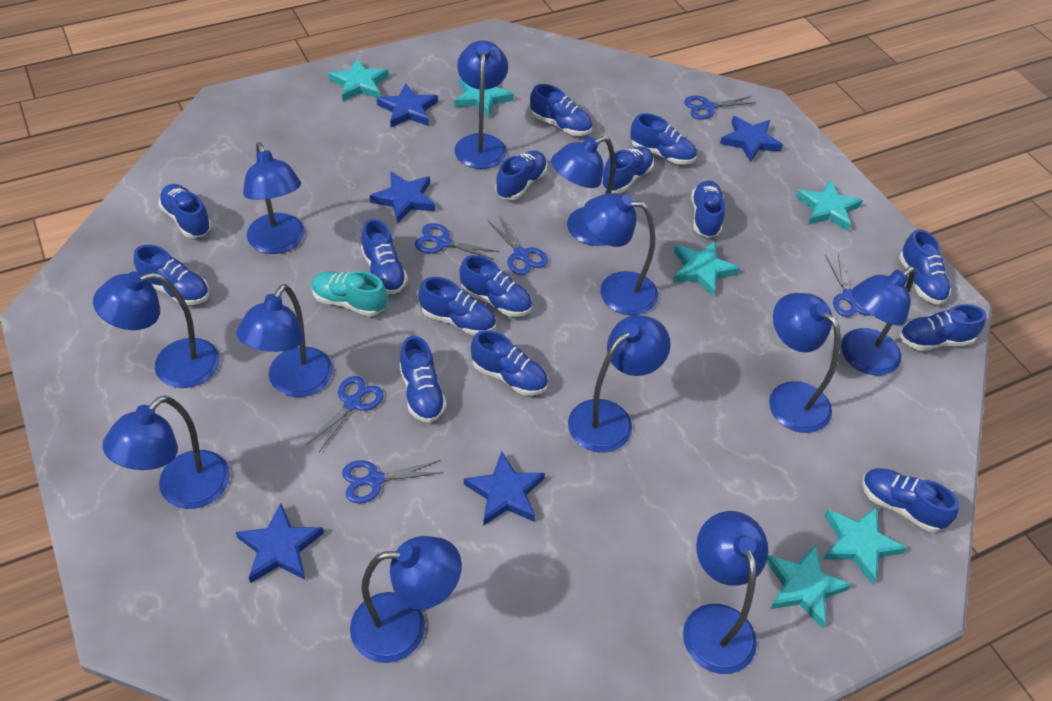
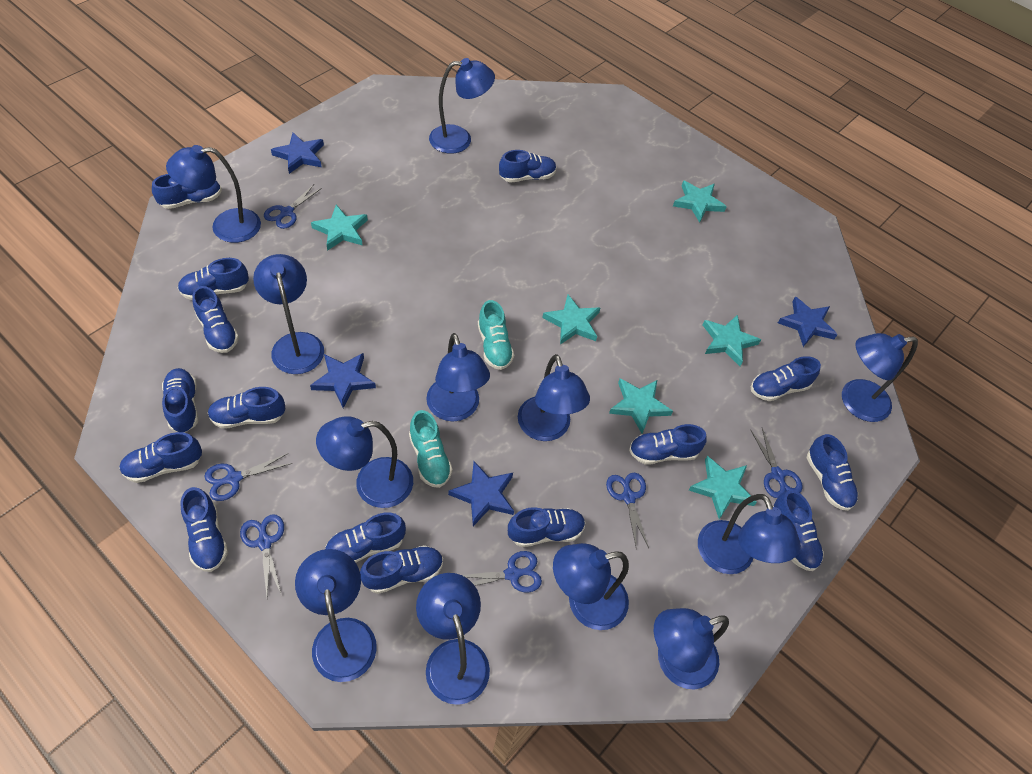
blue star: [236,503,324,583] [370,171,435,223] [377,84,438,127] [464,451,545,526] [720,116,783,162] = 5 -> [271,133,324,174] [310,353,376,408] [448,461,514,526] [778,297,838,347] = 4
turquoise shoe: [311,271,387,316] = 1 -> [409,410,453,488] [478,300,514,370] = 2

